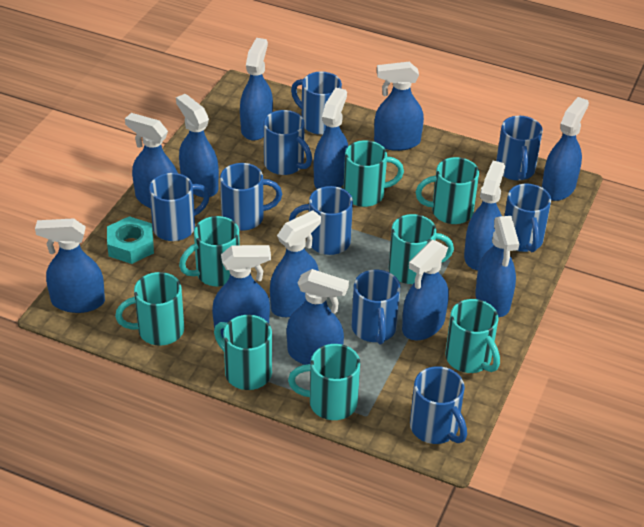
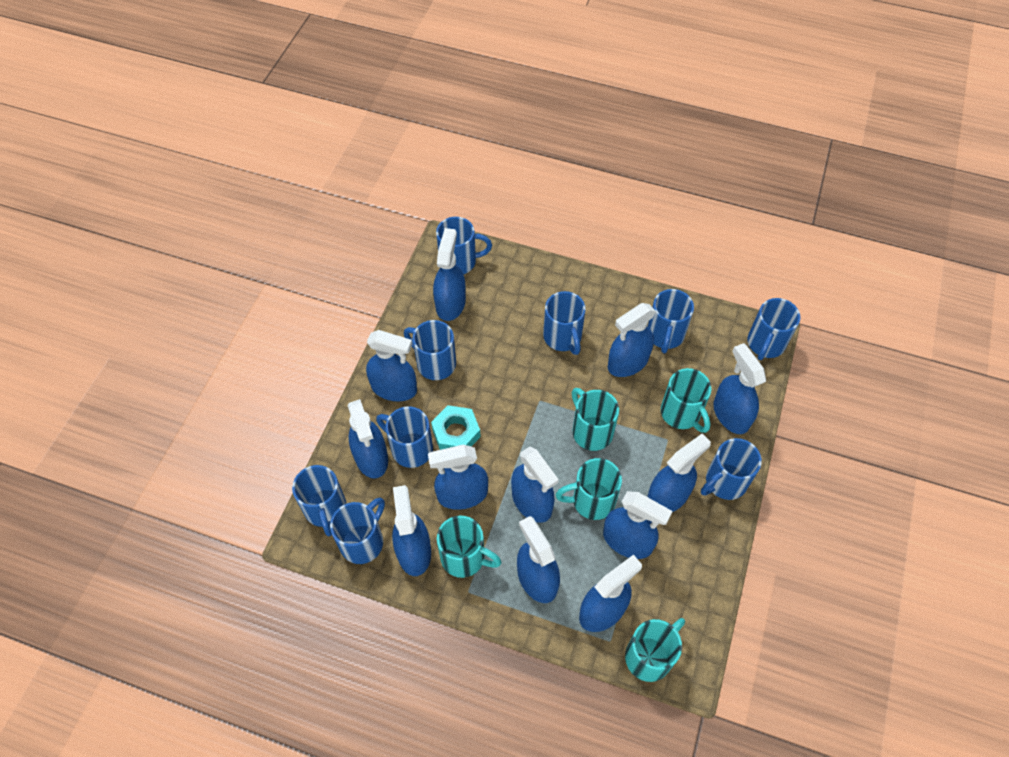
blue spray bottle: [35,218,105,313] [125,113,178,208] [176,94,219,197] [212,245,271,338] [240,38,273,141] [270,210,321,317] [287,269,349,365] [314,88,348,189] [374,62,424,151] [402,240,449,340] [464,161,505,270] [475,216,519,317] [542,97,589,201] = 13 -> [348,399,388,478] [366,330,417,401] [392,485,431,576] [428,445,488,510] [433,228,466,321] [511,446,559,523] [517,516,560,603] [579,555,642,632] [603,491,673,559] [608,303,656,377] [647,433,711,512] [713,343,766,434] = 12
turquoise mug: [115,272,184,346] [179,216,240,286] [214,315,272,390] [288,344,360,420] [343,140,404,207] [389,214,454,284] [416,157,479,224] [445,299,500,373] = 8 -> [437,515,502,578] [556,458,622,520] [572,388,619,451] [625,618,685,682] [661,368,712,433] = 5

